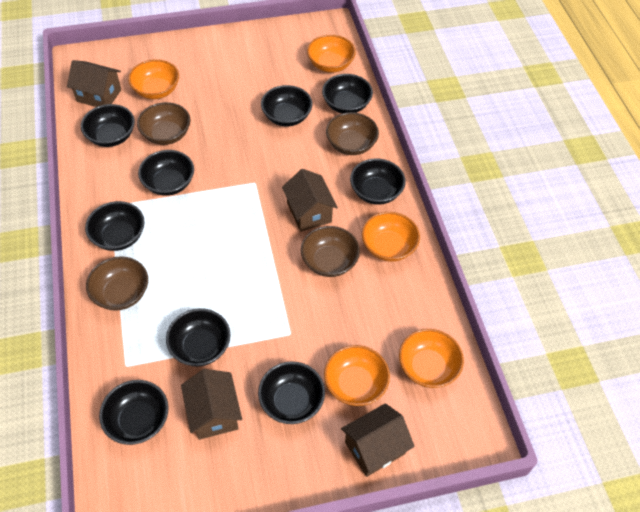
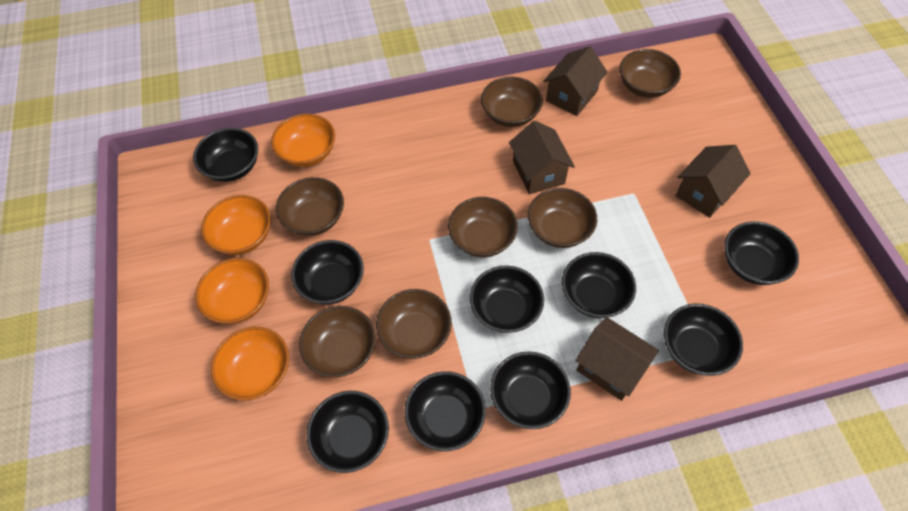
brown bowl: [86,256,148,311] [137,102,191,145] [301,226,360,277] [326,112,379,155] = 4 -> [276,177,344,236] [299,306,376,377] [376,289,452,359] [448,197,518,257] [481,77,543,127] [528,188,597,248] [620,49,681,98] = 7
orange bowl: [128,59,179,99] [307,35,356,73] [324,345,390,406] [362,212,420,262] [399,329,464,388] = 5 -> [195,258,269,324] [201,195,271,255] [211,327,289,400] [271,114,335,167] = 4

